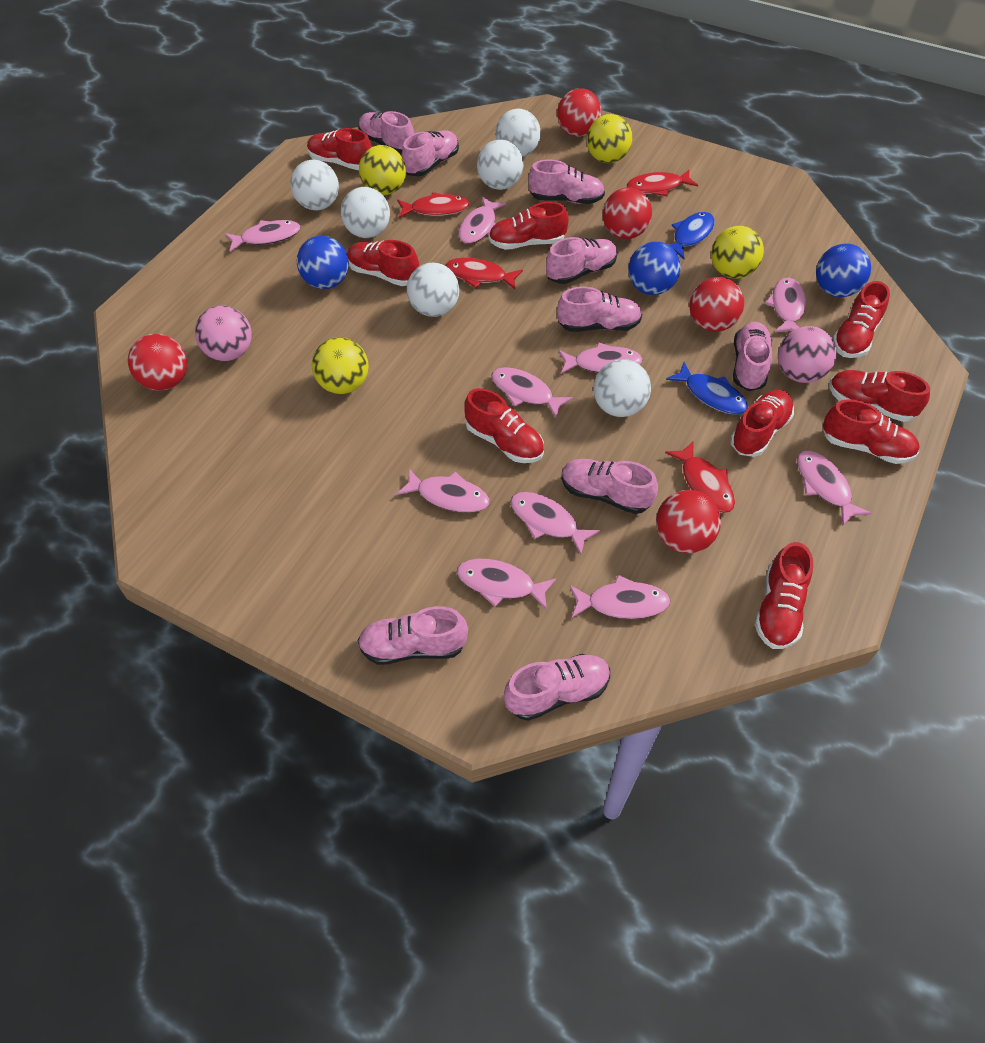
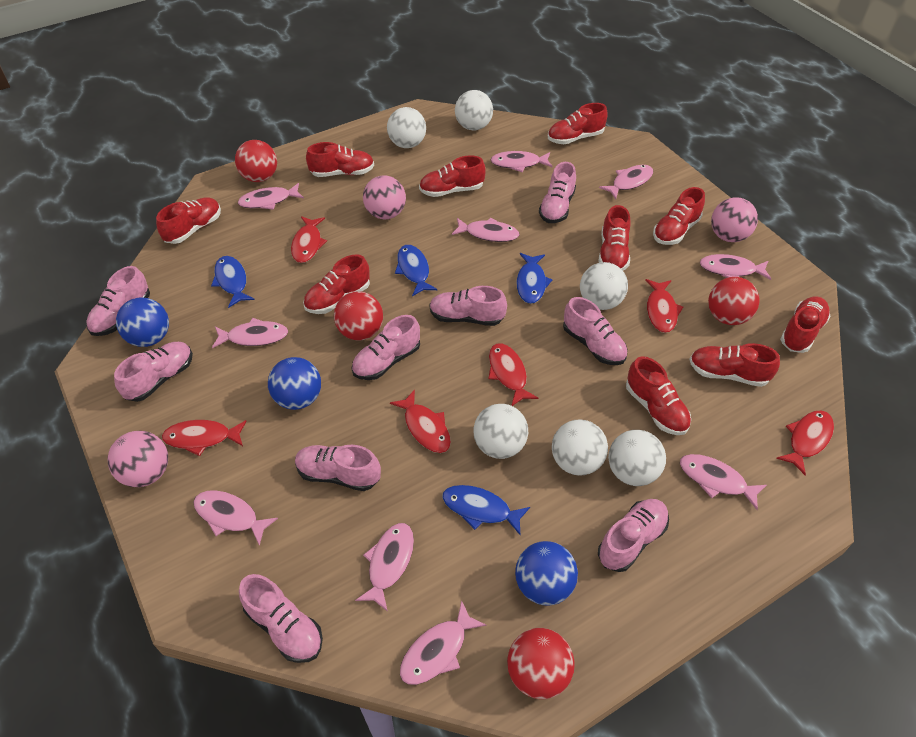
blue fish: [666,362,748,415] [669,212,715,259] = 2 -> [211,256,254,308] [395,245,437,296] [442,485,530,535] [516,253,553,304] = 4
pink ball: [195,305,252,361] [778,326,837,383] = 2 -> [108,431,168,487] [363,175,406,219] [711,197,758,242] = 3
red ball: [128,334,187,390] [557,88,602,137] [603,187,652,239] [656,490,721,554] [689,277,744,332] = 5 -> [235,140,277,182] [334,291,383,341] [507,628,574,699] [708,277,760,325] = 4
red fish: [397,192,470,218] [445,258,523,290] [627,170,698,196] [665,441,735,513] = 4 -> [162,420,247,456] [291,216,327,263] [390,390,451,453] [488,343,538,406] [645,279,683,333] [776,411,834,475] = 6
red shoe: [307,128,372,170] [347,240,419,286] [464,388,544,463] [489,202,569,250] [730,390,794,457] [755,542,813,649] [823,399,920,464] [829,370,930,422] [833,281,890,358] = 9 -> [156,197,221,244] [303,254,370,314] [306,142,374,177] [419,155,486,197] [548,103,608,144] [599,205,631,271] [626,356,691,435] [653,187,705,245] [690,343,780,387] [780,296,831,353] = 10
yellow ball: [312,337,369,394] [359,145,406,195] [587,114,632,163] [711,226,764,279] = 4 -> none = 0

